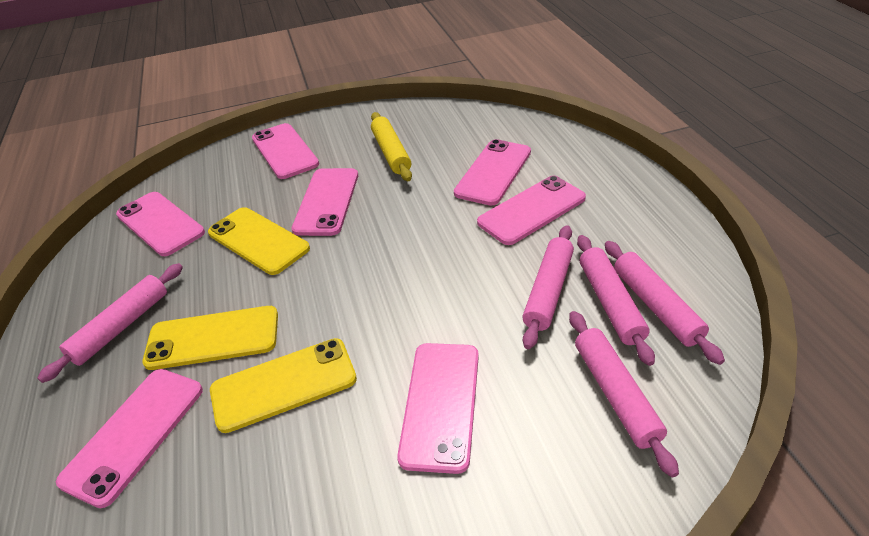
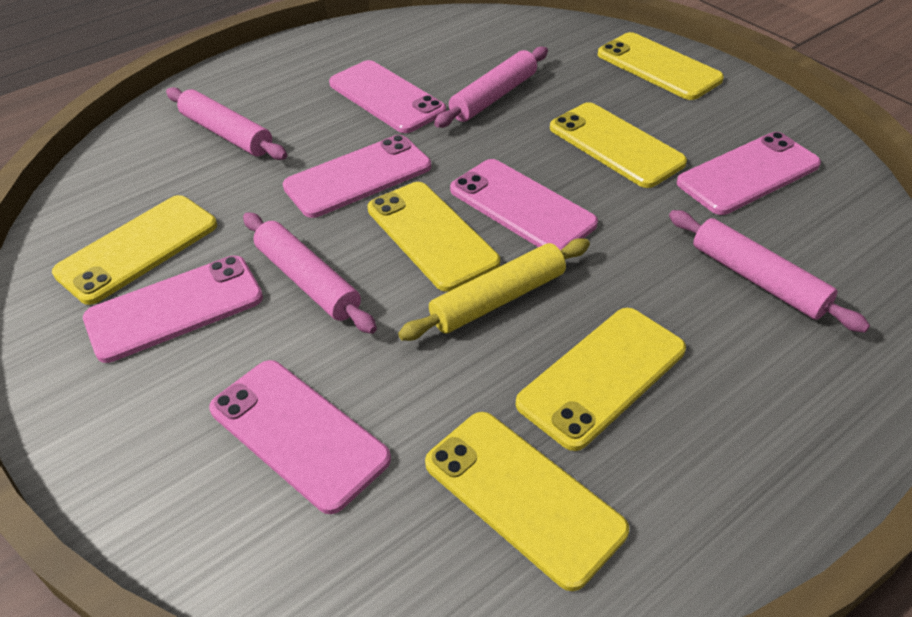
pink phone: [56,369,203,508] [116,192,205,256] [252,123,319,179] [291,168,358,236] [397,343,479,474] [454,139,531,206] [477,176,586,245] = 7 -> [83,256,263,363] [209,360,391,514] [283,135,431,218] [329,60,446,133] [450,159,598,250] [677,132,821,215] = 6
pink rolling pin: [37,263,183,383] [522,225,574,349] [569,311,679,477] [577,235,655,366] [605,241,725,365] = 5 -> [166,87,287,160] [243,212,377,334] [434,47,548,128] [669,210,870,333] = 4
yellow phone: [142,306,278,370] [208,207,310,275] [210,338,357,433] = 3 -> [52,195,217,305] [367,182,500,292] [425,412,629,591] [516,308,686,451] [550,102,687,188] [598,32,724,100] = 6

